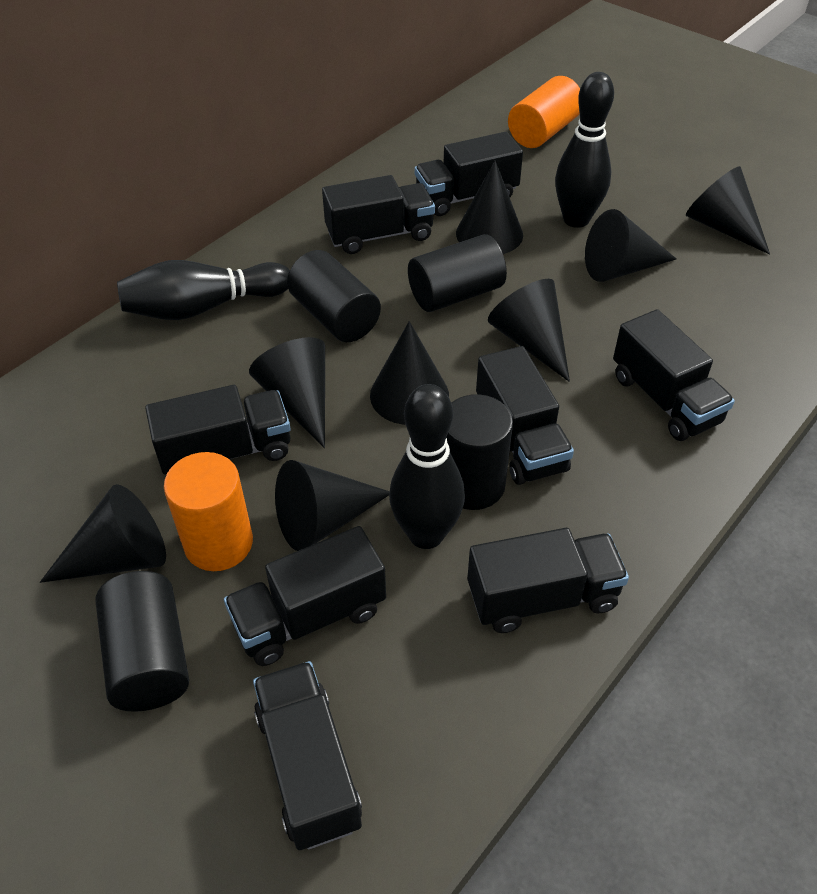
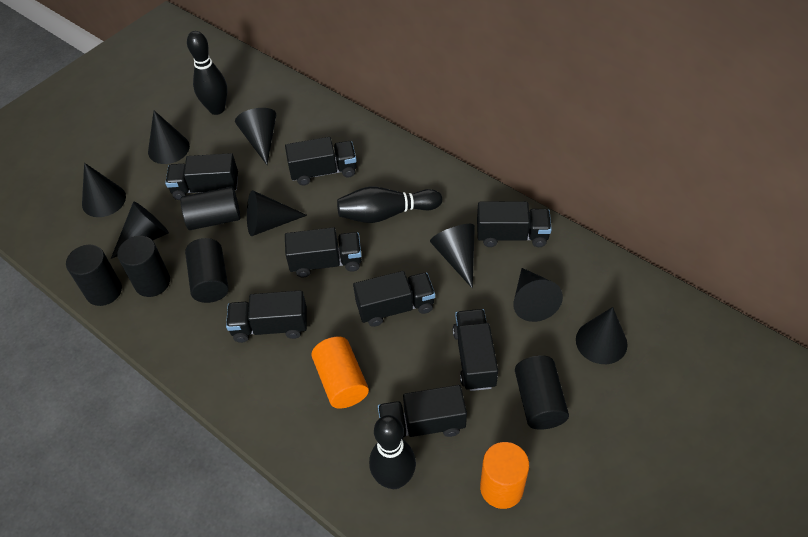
black cylinder: [95,571,189,712] [287,250,381,342] [408,234,507,312] [446,394,513,510] = 4 -> [66,245,122,306] [117,236,170,297] [180,187,240,230] [185,238,229,303] [515,355,569,430] = 5

